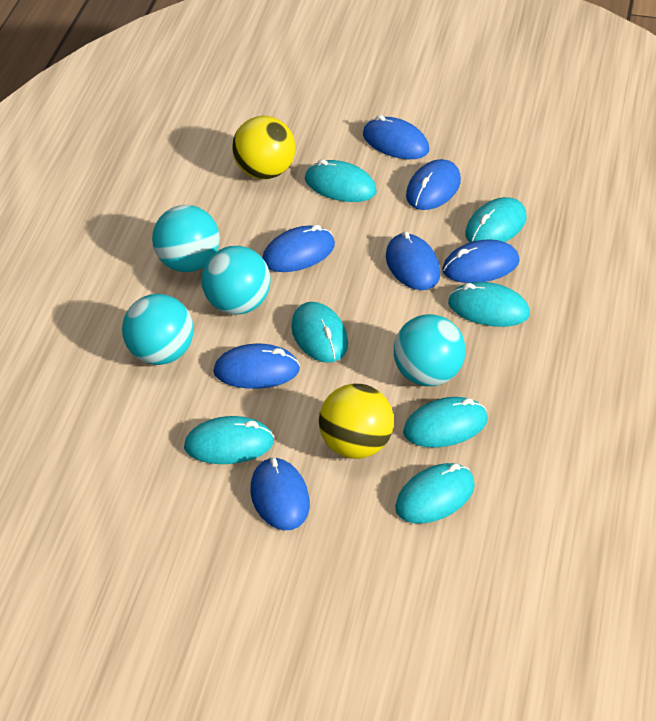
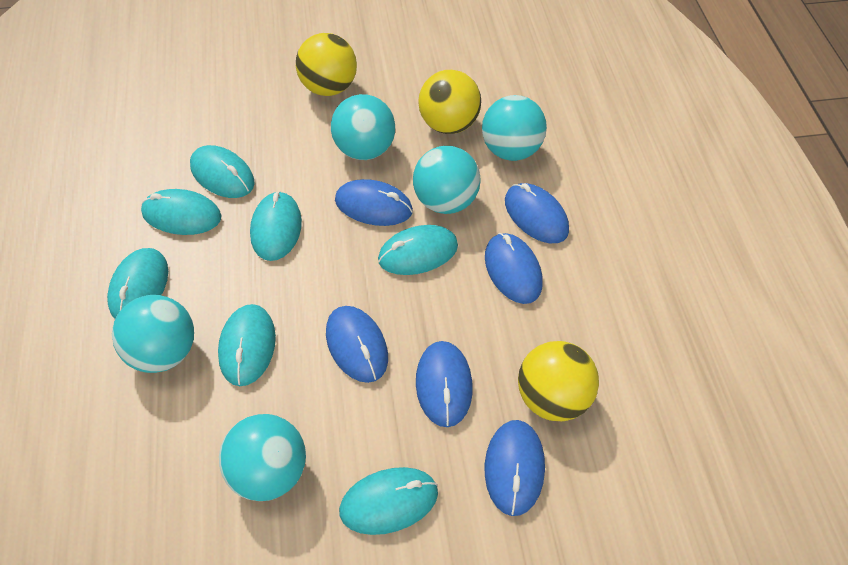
blue mouse: [213,344,300,389] [250,457,310,530] [262,225,335,272] [363,115,429,159] [386,231,440,290] [406,159,461,210] [442,239,520,283] = 7 -> [326,306,388,383] [335,179,413,226] [416,341,473,427] [485,233,542,304] [485,420,545,516] [505,183,569,243] = 6
turquoise ball: [122,294,194,365] [152,205,220,272] [202,246,271,315] [394,314,466,386] = 4 -> [112,295,194,373] [219,414,306,501] [331,94,395,160] [413,146,481,214] [482,95,547,161] = 5
yellow ball: [232,116,296,179] [319,384,394,459] = 2 -> [296,33,357,96] [418,70,481,134] [518,341,599,421] = 3

